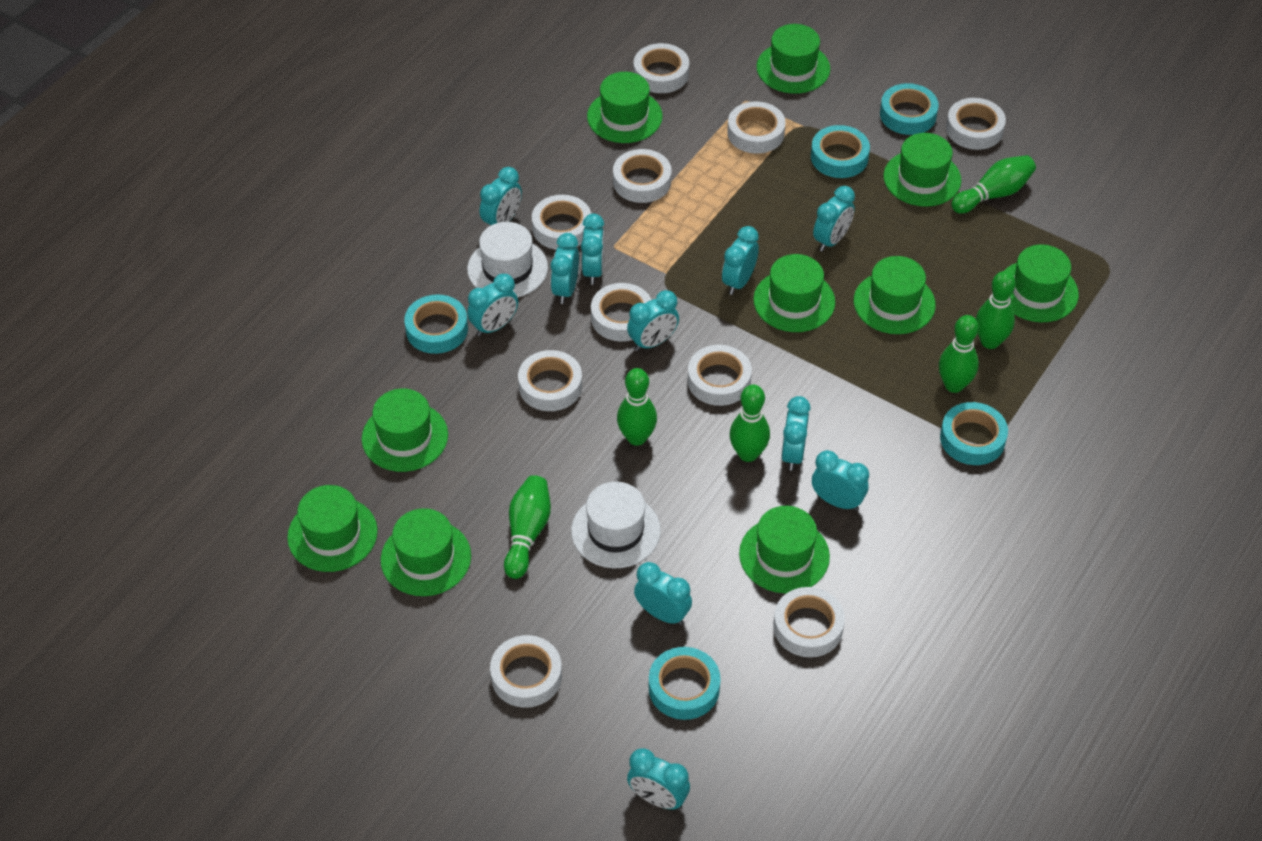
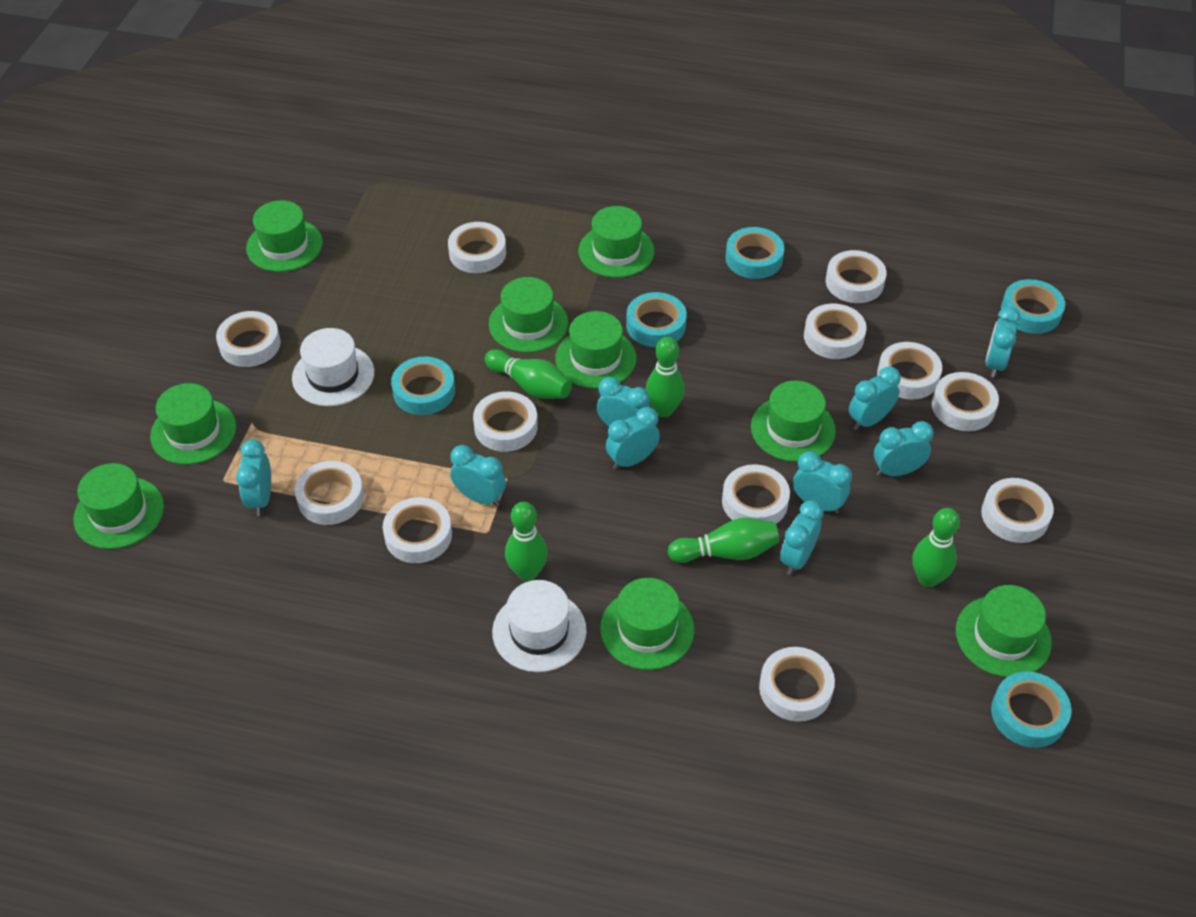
green bowling pin: [504,475,551,579] [617,368,657,446] [729,384,770,462] [939,315,979,393] [951,155,1036,214] [975,271,1016,349] = 6 -> [485,349,572,399] [505,502,548,581] [646,337,685,417] [668,518,779,563] [913,508,960,587] = 5
green hat: [287,485,378,572] [362,389,448,472] [381,508,471,596] [587,72,663,143] [739,506,830,593] [753,254,835,332] [756,24,830,94] [854,256,936,334] [883,133,961,207] [1004,244,1079,322] = 10 -> [73,463,164,549] [150,383,236,465] [246,200,323,272] [489,277,568,353] [555,311,636,389] [579,206,654,278] [600,578,694,670] [751,381,836,462] [956,585,1052,677] = 9
turquoise clock: [467,274,518,337] [480,167,522,226] [551,233,579,304] [581,214,605,285] [627,290,679,351] [627,748,690,810] [634,562,692,625] [722,226,759,295] [781,396,811,471] [812,450,869,511] [813,186,855,252] = 11 -> [236,439,271,516] [450,445,506,506] [597,377,650,426] [606,407,660,470] [780,500,823,575] [793,451,852,514] [849,367,901,430] [874,421,934,476] [985,306,1020,377] = 9
white tape: [490,635,562,708] [518,350,582,411] [532,195,591,250] [591,283,652,342] [613,149,671,203] [634,43,689,93] [688,345,752,406] [727,101,786,154] [773,587,845,657] [946,98,1006,150] = 10 -> [216,311,281,367] [295,461,364,525] [383,497,452,563] [448,222,506,273] [473,391,538,452] [722,464,790,523] [759,647,835,722] [804,304,867,359] [826,250,887,303] [877,342,942,399] [932,372,999,431] [981,478,1054,543] = 12

